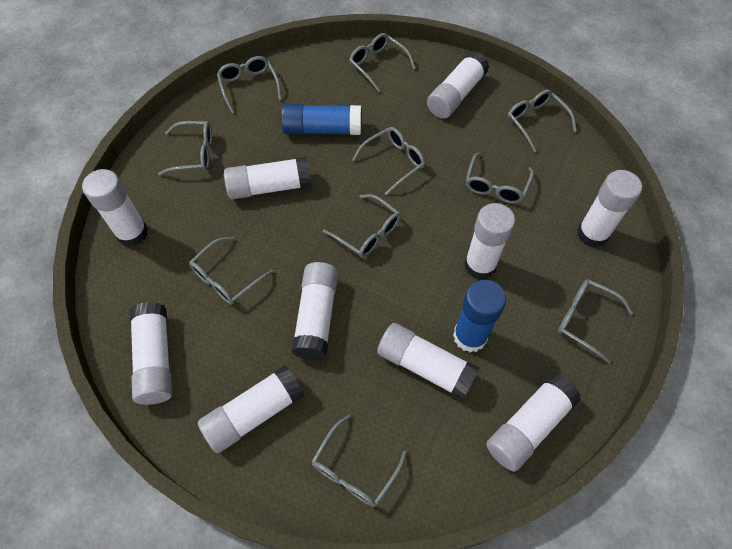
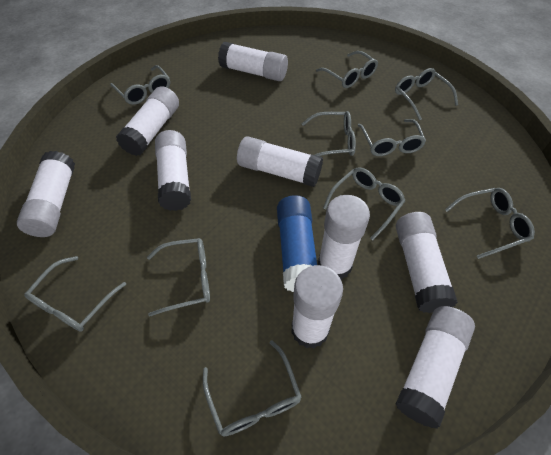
blue glue stick: [281,104,361,135] [453,280,506,353] = 2 -> [277,195,317,292] = 1
white glue stick: [82,169,148,247] [130,302,172,405] [198,365,304,453] [224,157,312,199] [291,262,338,360] [377,323,480,400] [427,51,489,119] [464,203,515,279] [486,374,581,472] [577,170,642,248] = 10 -> [17,151,75,237] [116,86,179,156] [155,130,191,211] [218,42,288,81] [237,136,323,187] [291,265,343,349] [318,195,370,280] [395,306,475,429] [396,212,458,313] = 9

